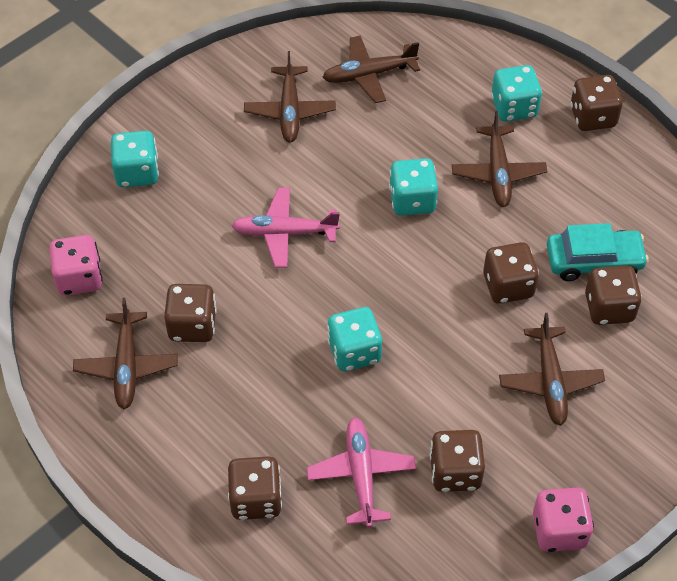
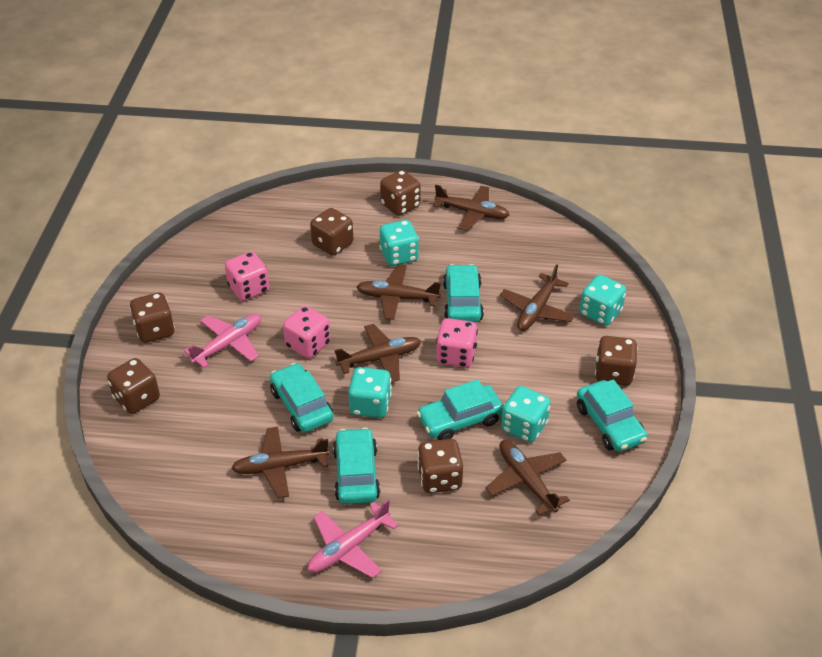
brown plane: [73,298,178,409] [244,51,336,143] [322,35,420,103] [452,111,547,207] [499,313,605,426] = 5 -> [232,427,330,498] [334,324,421,382] [357,266,441,320] [433,185,509,231] [486,440,570,516] [500,264,575,331] = 6
pink dice: [49,235,103,296] [533,487,594,552] = 2 -> [225,251,269,301] [283,306,331,359] [436,318,478,368] = 3
turquoise car: [547,223,649,281] = 1 -> [270,363,333,432] [333,427,380,504] [417,379,503,440] [443,264,484,322] [577,379,647,452] = 5

